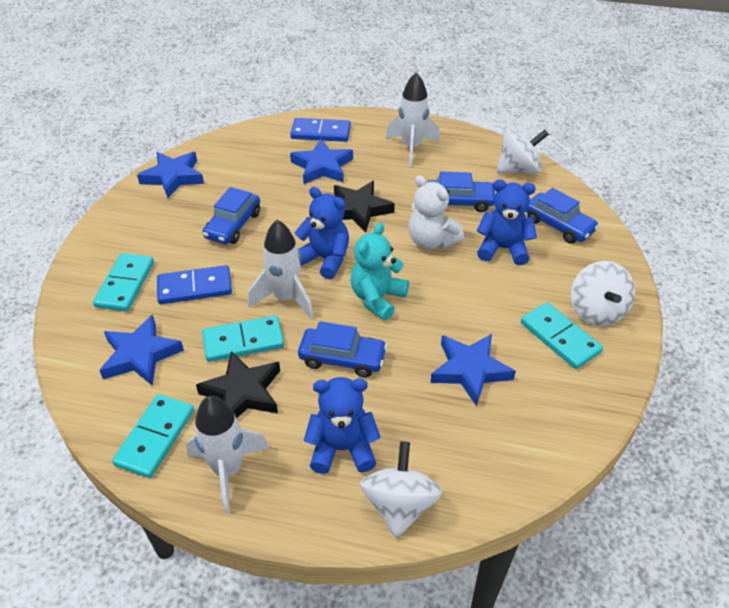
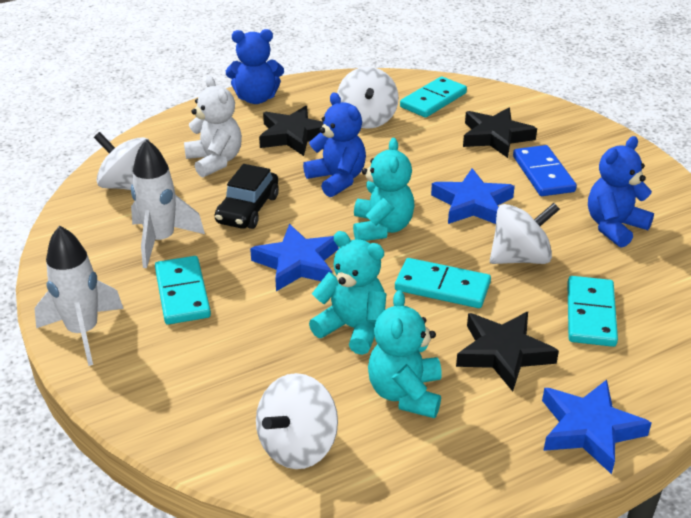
black car: none = 0 -> [215,164,279,229] = 1
black star: [196,351,280,418] [334,181,395,233] = 2 -> [259,106,323,156] [456,312,559,391] [463,108,537,158] = 3
blue car: [203,187,260,244] [298,321,387,377] [428,172,495,212] [525,188,599,244] = 4 -> none = 0
blue domino: [157,265,232,304] [290,118,351,142] = 2 -> [513,145,577,196] = 1
blue star: [99,315,184,386] [137,152,204,198] [290,139,353,184] [430,334,516,406] = 4 -> [250,224,339,291] [431,168,515,224] [542,380,652,474] = 3
turquoise teddy bear: [350,223,409,320] = 1 -> [309,231,387,355] [353,138,415,241] [368,290,442,418] = 3
white rocket: [186,396,269,514] [248,220,314,319] [386,72,440,167] = 3 -> [34,225,124,366] [131,139,205,268] = 2
white spinning top: [360,441,442,538] [497,130,549,174] [571,261,635,326] = 3 -> [94,132,149,190] [256,373,338,469] [337,67,399,129] [490,203,560,264] = 4

